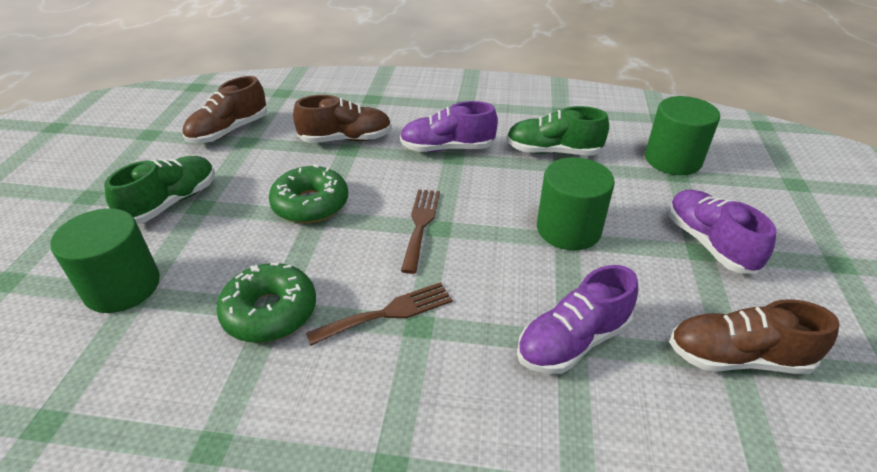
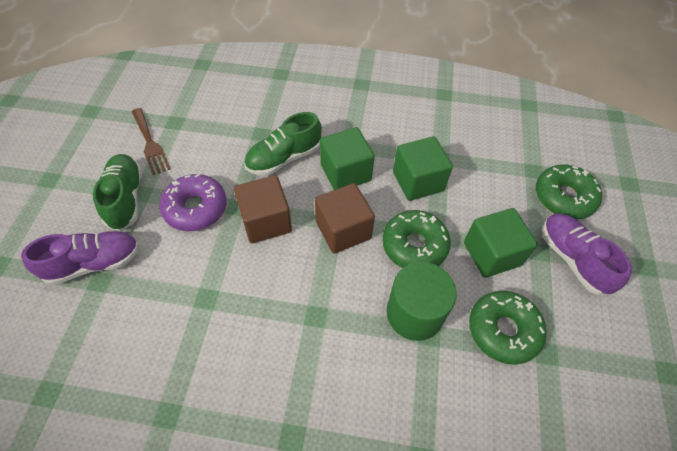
brown cube: none = 0 -> [234,175,292,243] [315,183,375,254] = 2
brown fork: [306,282,452,346] [401,189,440,274] = 2 -> [132,108,170,175] = 1
brown shoe: [182,76,267,143] [293,95,392,143] [669,299,839,374] = 3 -> none = 0
green cube: none = 0 -> [320,127,375,190] [393,136,453,201] [464,208,538,278] = 3
green cylinder: [51,208,160,313] [537,157,615,250] [645,96,720,175] = 3 -> [387,262,457,341] = 1
green donut: [217,263,316,343] [269,164,348,223] = 2 -> [382,210,451,268] [469,291,547,365] [536,164,602,219] = 3
purple donut: none = 0 -> [160,174,227,231] = 1
purple shoe: [400,101,498,152] [517,265,638,374] [668,189,777,274] = 3 -> [21,231,140,285] [542,213,632,295] = 2

